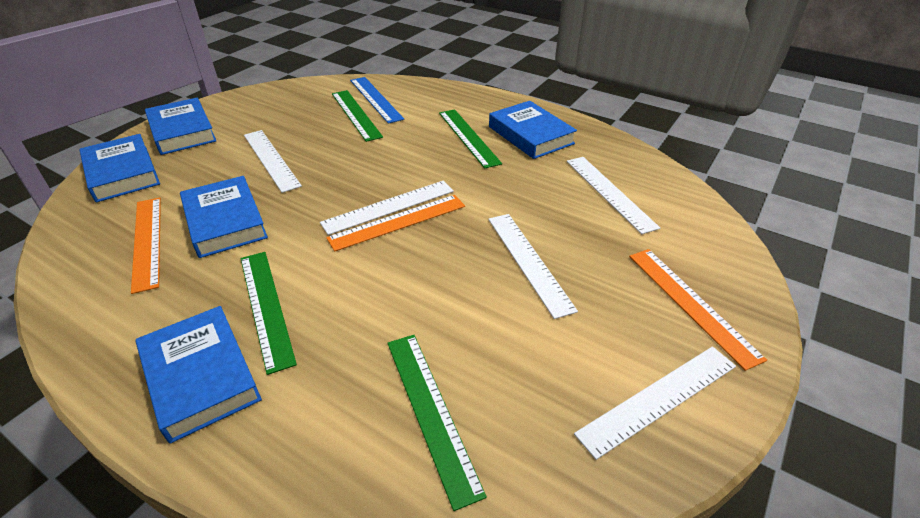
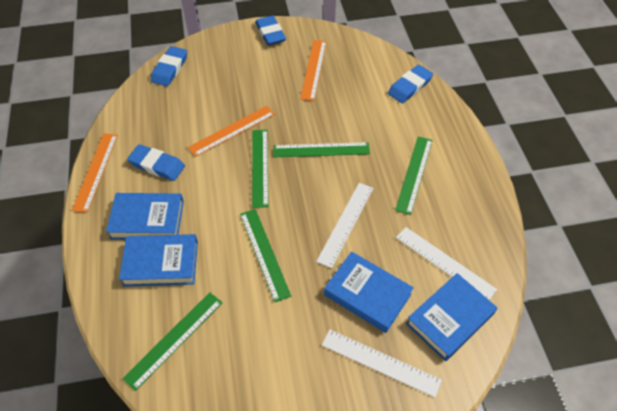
blue book: [79,134,160,202] [136,306,262,444] [145,98,217,155] [180,176,268,258] [489,101,577,159] = 5 -> [106,193,184,240] [119,234,198,287] [324,252,414,333] [406,273,497,361] = 4
blue eraser: none = 0 -> [127,144,185,181] [151,46,187,86] [255,16,286,45] [388,65,433,103] = 4
blue ruler: [350,77,404,124] = 1 -> none = 0
green ruler: [241,252,297,375] [332,90,383,142] [387,335,487,511] [439,109,502,168] = 4 -> [123,292,223,391] [240,209,291,302] [252,130,269,208] [273,142,370,157] [395,136,433,215] = 5
white ruler: [244,130,302,193] [320,181,454,235] [488,214,578,319] [567,157,660,234] [574,346,736,460] = 5 -> [316,183,373,268] [322,329,442,397] [396,227,497,300] = 3

